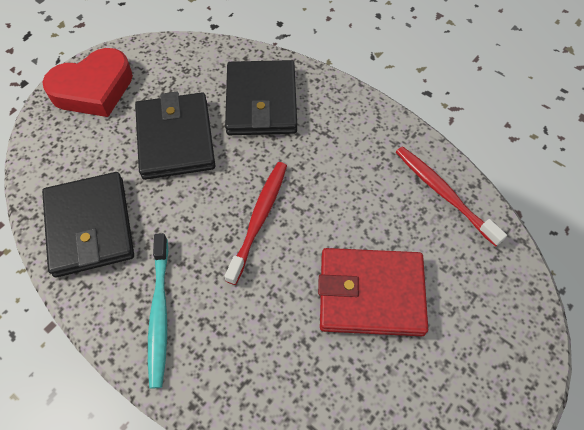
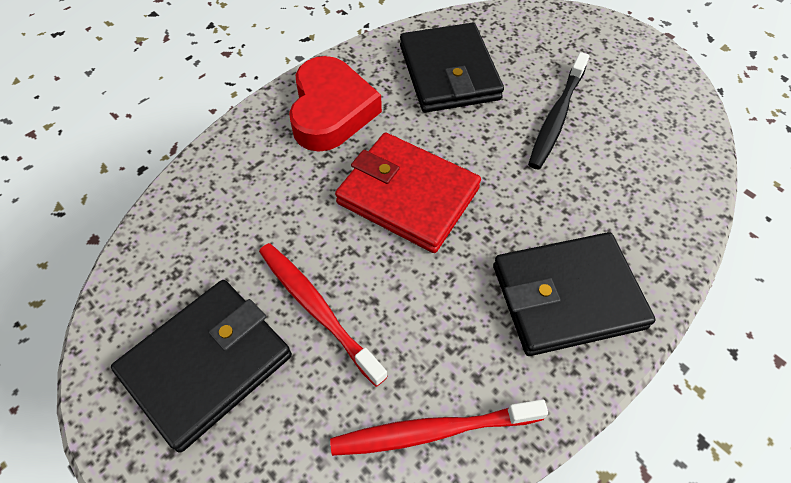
black toothbrush: none = 0 -> [528,52,589,169] = 1
turquoise toothbrush: [148,233,168,388] = 1 -> none = 0

